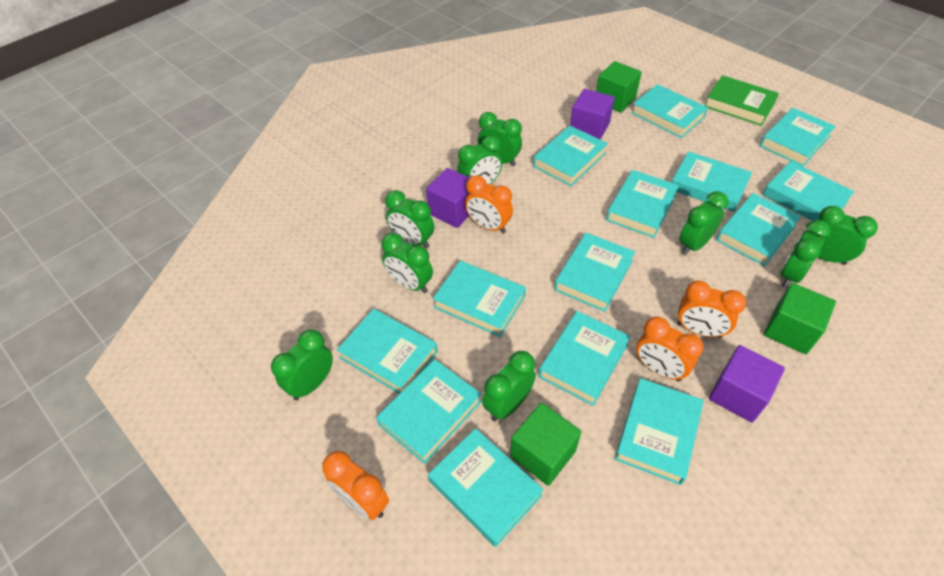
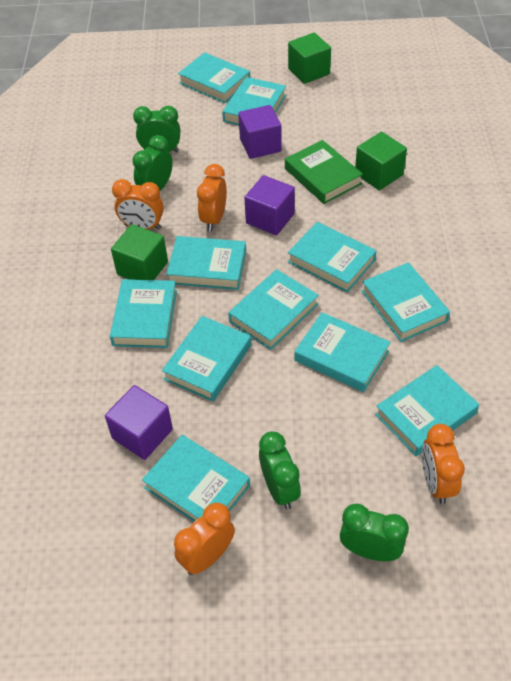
green clock: [271,329,333,400] [381,233,433,293] [385,190,434,248] [457,135,502,184] [478,112,522,166] [482,351,536,421] [679,191,728,255] [780,219,831,288] [810,206,878,265] = 9 -> [132,135,173,190] [133,106,180,152] [259,431,301,510] [340,504,409,561] = 4
turquoise book: [337,309,438,394] [376,359,482,464] [428,428,544,547] [433,260,526,337] [533,126,608,186] [538,311,631,406] [554,232,635,312] [606,170,679,238] [615,378,704,485] [631,84,708,138] [672,151,752,212] [716,193,801,266] [760,108,836,166] [763,161,855,221] = 14 -> [110,279,177,348] [142,435,250,522] [162,316,251,402] [166,236,246,290] [178,52,250,103] [222,77,286,125] [228,269,319,350] [288,222,377,293] [294,312,391,392] [362,262,450,342] [375,365,479,456] = 11

